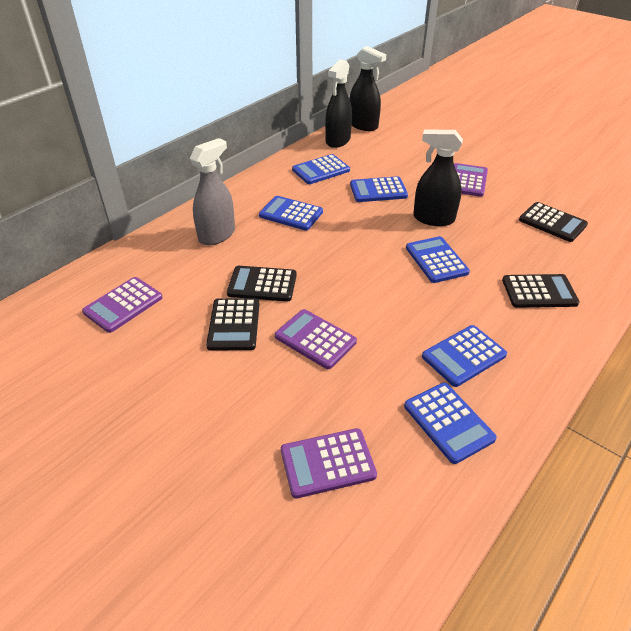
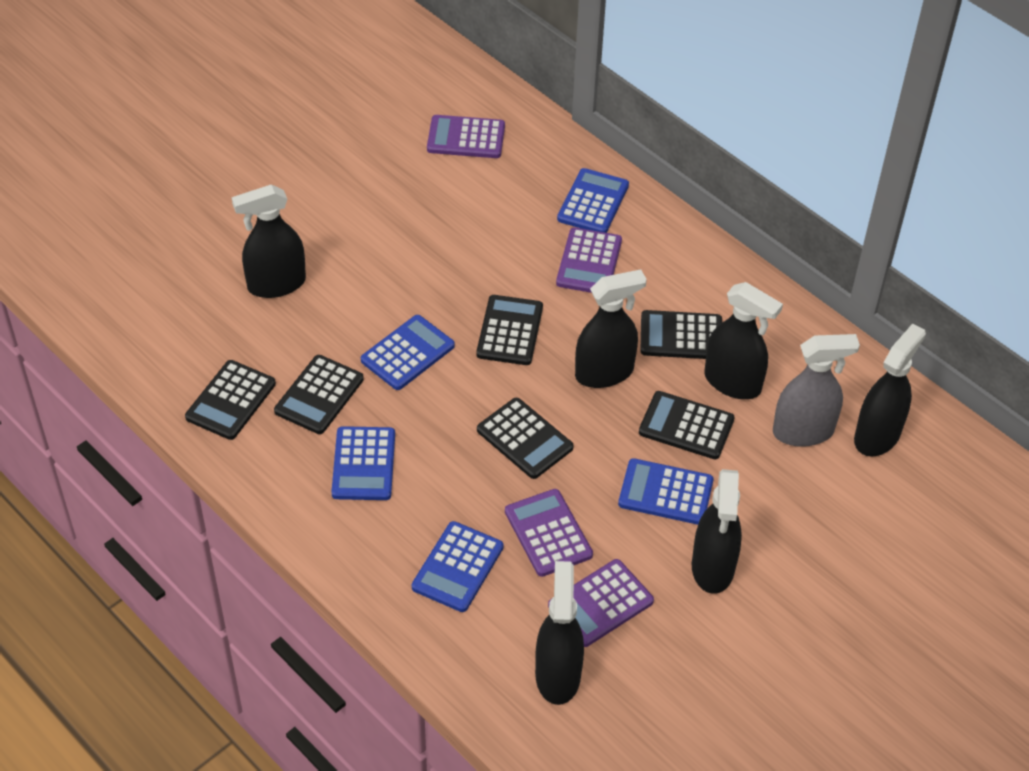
black calculator: [206,298,259,351] [227,266,297,302] [502,274,579,308] [519,202,588,242] = 4 -> [185,360,276,440] [274,355,364,434] [476,295,543,365] [477,398,573,479] [639,391,734,459] [640,310,722,359] = 6
black spray bottle: [325,59,352,148] [350,46,386,131] [413,130,463,226] = 3 -> [232,184,306,298] [535,561,584,705] [575,269,647,388] [692,469,742,594] [704,282,783,399] [854,323,926,457] = 6
blue calculator: [259,196,323,231] [292,154,350,184] [350,176,408,202] [404,383,497,464] [406,236,470,283] [422,325,507,387] = 6 -> [331,426,395,500] [361,315,455,390] [412,521,503,612] [557,168,629,233] [618,458,713,525] = 5

